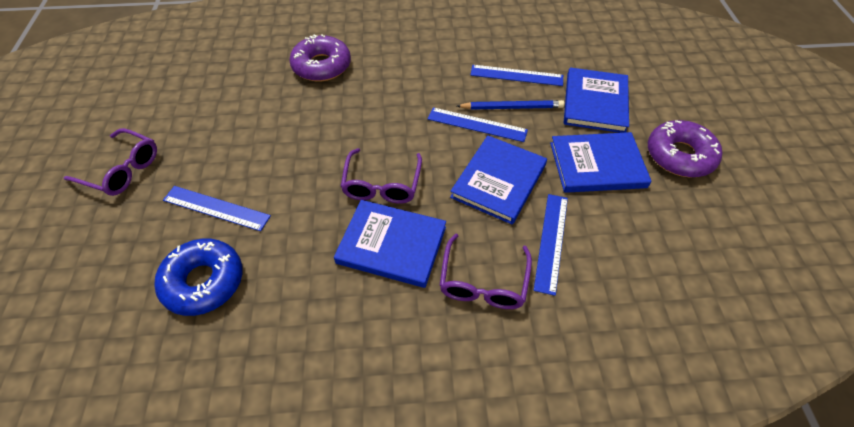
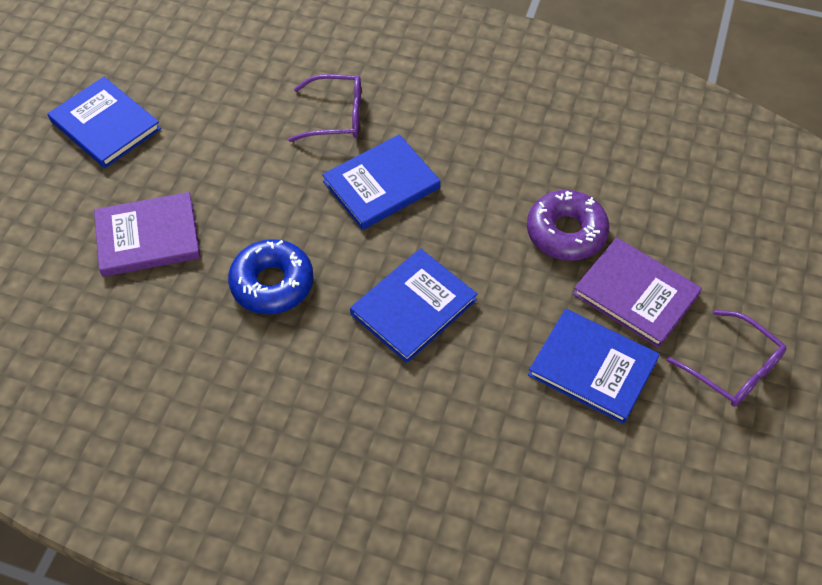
blue pencil: [457,100,564,110] = 1 -> none = 0
blue ruler: [163,186,271,231] [428,107,528,142] [470,65,563,86] [533,194,568,296] = 4 -> none = 0
purple book: none = 0 -> [94,192,201,277] [573,237,702,348] = 2
purple donut: [289,34,351,81] [648,120,722,177] = 2 -> [527,190,610,261] = 1
purple glasses: [64,128,157,196] [340,148,422,204] [439,233,532,309] = 3 -> [288,74,361,142] [666,310,787,407] = 2

